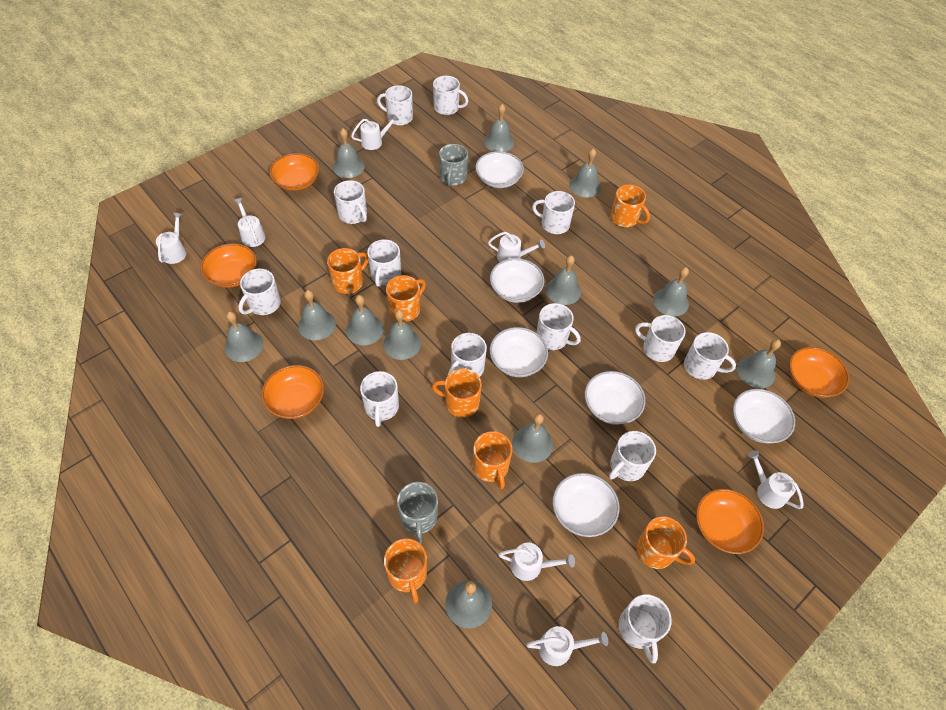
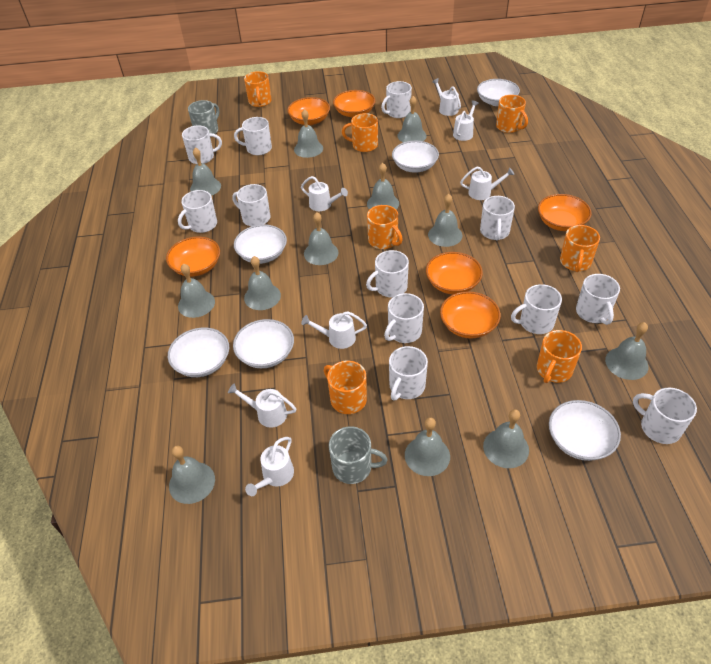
orange bowl: [200,243,257,288] [261,365,324,419] [269,153,319,191] [696,489,764,554] [789,347,849,398] = 5 -> [166,236,220,277] [287,97,330,125] [333,90,375,118] [426,252,483,294] [440,291,501,339] [538,194,592,231] = 6
white mug: [238,269,281,315] [334,180,367,224] [360,371,399,427] [367,239,401,287] [377,85,413,126] [433,76,468,115] [448,333,487,377] [532,191,575,234] [536,303,581,350] [609,431,656,481] [619,594,672,663] [635,315,686,362] [684,332,736,380] = 13 -> [178,190,217,233] [182,125,222,164] [232,184,270,226] [234,117,272,155] [366,250,409,297] [381,81,412,118] [384,293,424,343] [389,346,428,401] [480,196,515,240] [511,284,562,334] [576,274,620,325] [633,388,697,444] = 12

